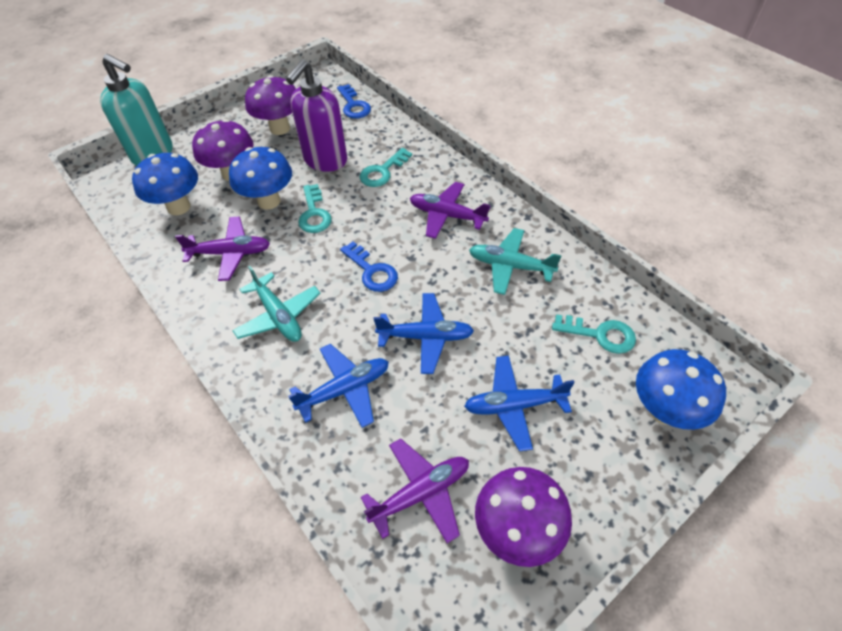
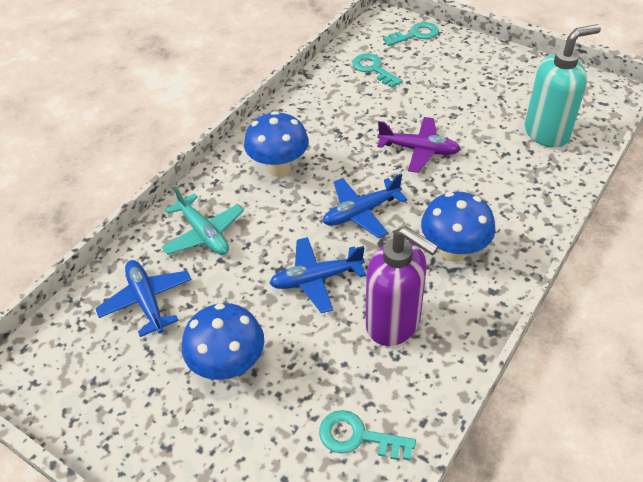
blue key: [337,84,371,119] [340,242,398,292] = 2 -> none = 0
purple mushroom: [192,119,254,181] [245,75,296,135] [475,467,572,567] = 3 -> none = 0
purple plane: [175,217,270,281] [361,438,469,543] [410,182,490,239] = 3 -> [377,117,461,173] = 1
turquoise plane: [232,266,321,342] [469,228,562,295] = 2 -> [162,186,244,255] = 1

